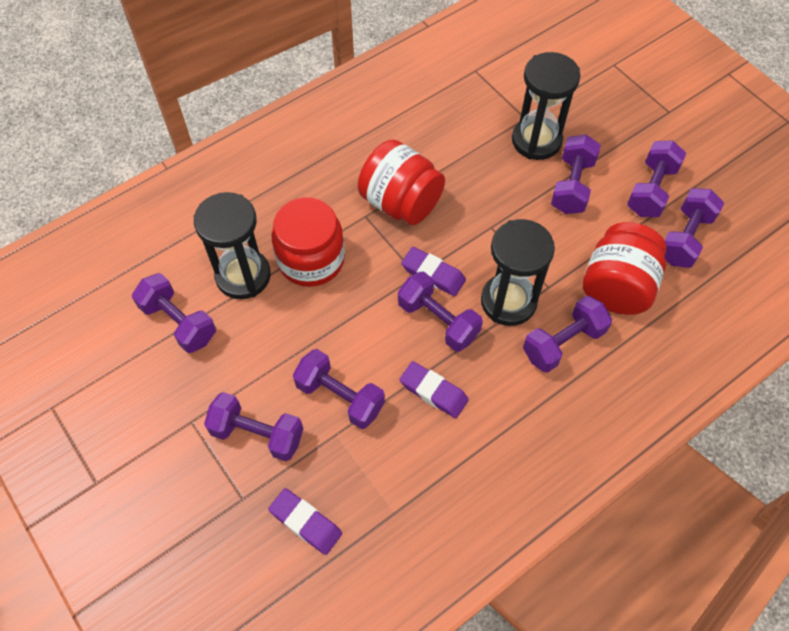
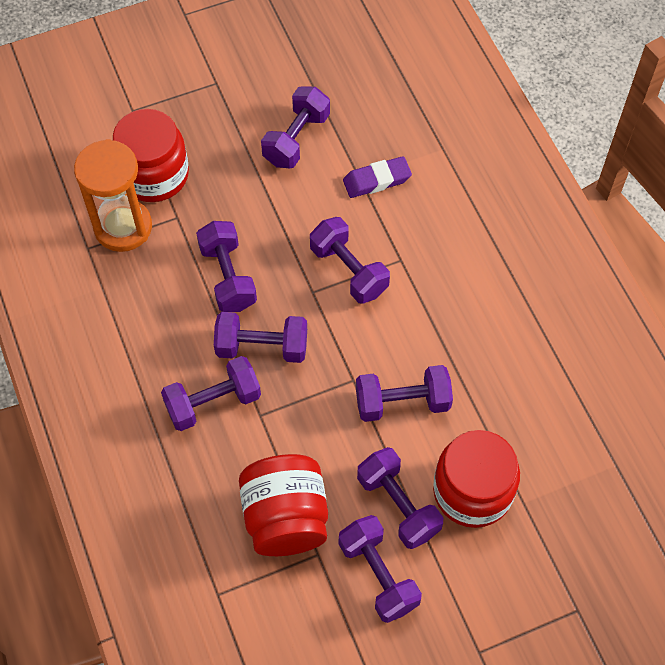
black hourglass: [193,192,271,299] [481,219,555,326] [512,52,581,160] = 3 -> none = 0
orange hourglass: none = 0 -> [74,139,152,252] = 1
purple eraser: [268,488,342,555] [399,361,469,418] [401,247,466,296] = 3 -> [343,156,412,198] = 1

